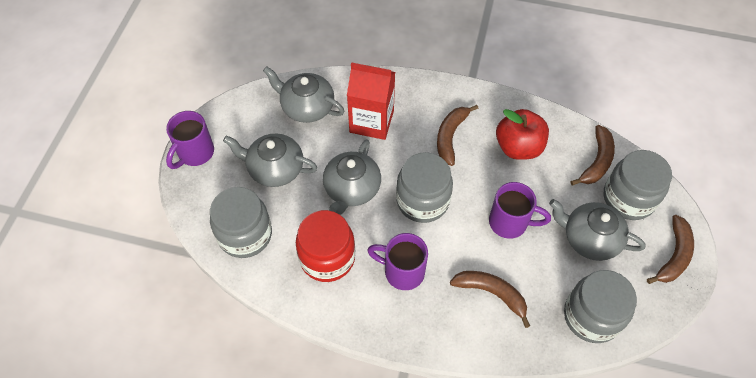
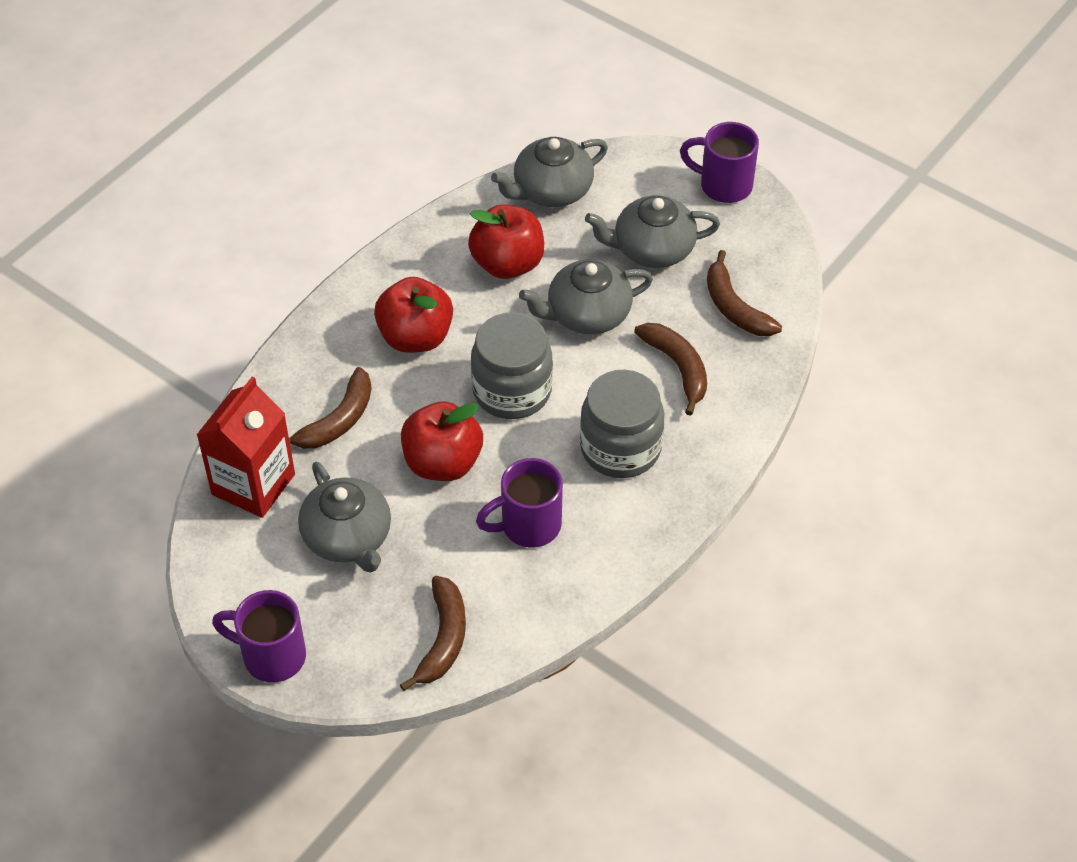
grey jar: [210,187,272,258] [396,152,453,223] [564,270,637,343] [604,150,672,220] = 4 -> [471,312,553,419] [580,370,664,478] = 2
red apple: [496,109,549,160] = 1 -> [374,277,453,353] [401,401,483,481] [468,205,544,279] = 3
red jar: [296,210,355,282] = 1 -> none = 0

